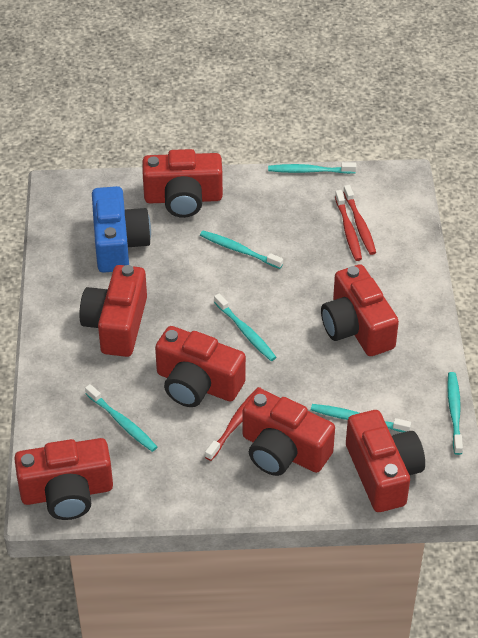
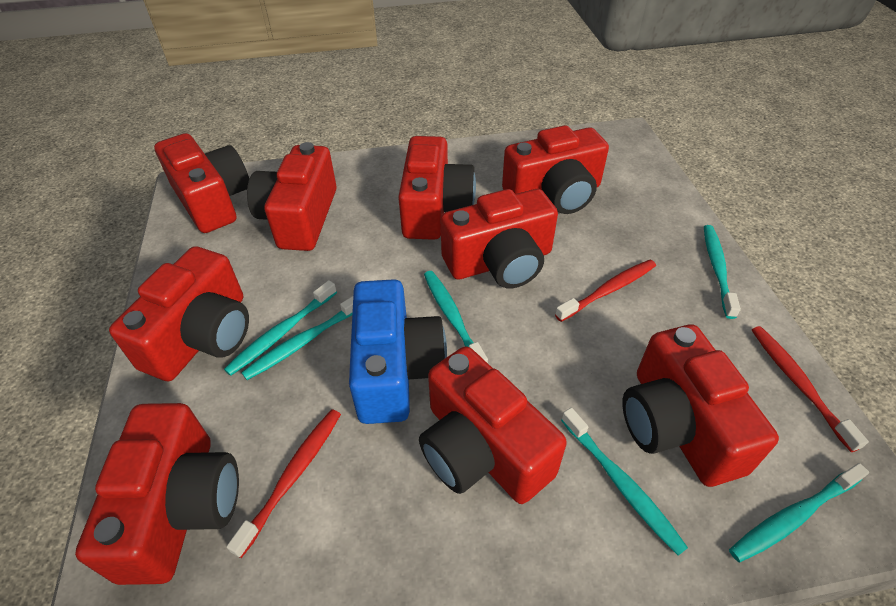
red camera: [14,438,113,520] [79,265,147,357] [142,149,223,218] [155,326,246,407] [242,389,335,476] [321,264,399,356] [346,410,425,512] = 7 -> [75,403,239,585] [109,246,249,381] [154,133,249,233] [247,142,337,251] [398,136,476,240] [419,346,567,504] [440,189,558,288] [502,125,609,214] [622,324,779,487] = 9

